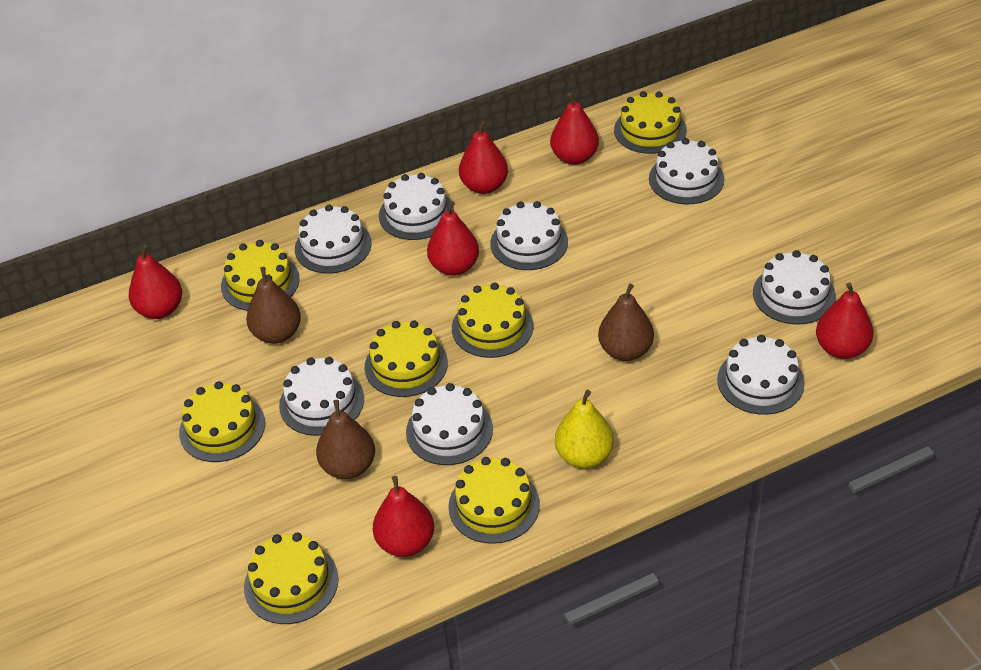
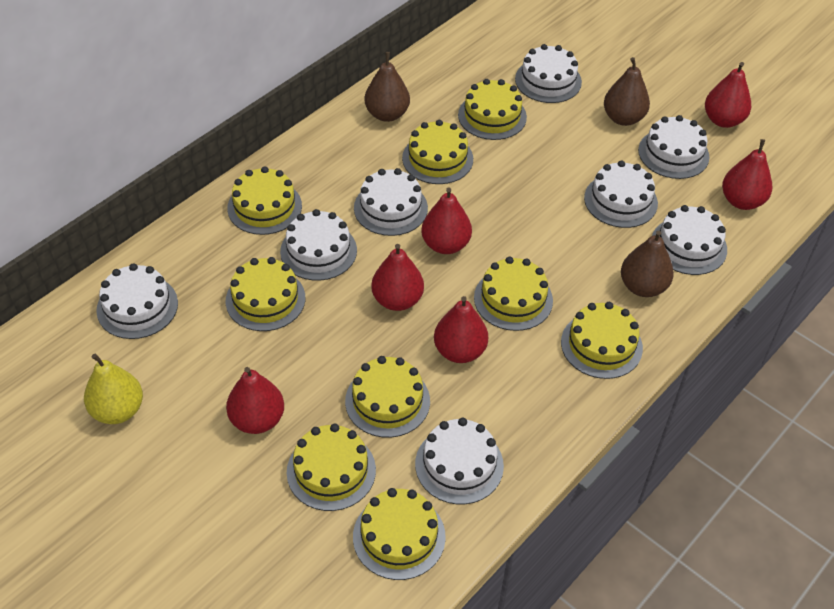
yellow cake: [179,381,265,462] [221,240,300,311] [244,533,339,624] [364,320,448,397] [448,457,540,544] [452,283,533,358] [614,91,687,154] = 7 -> [226,257,305,331] [227,166,302,235] [286,423,376,511] [345,356,430,438] [353,488,446,580] [402,120,473,184] [458,79,527,140] [474,257,553,331] [561,302,643,379] = 9

